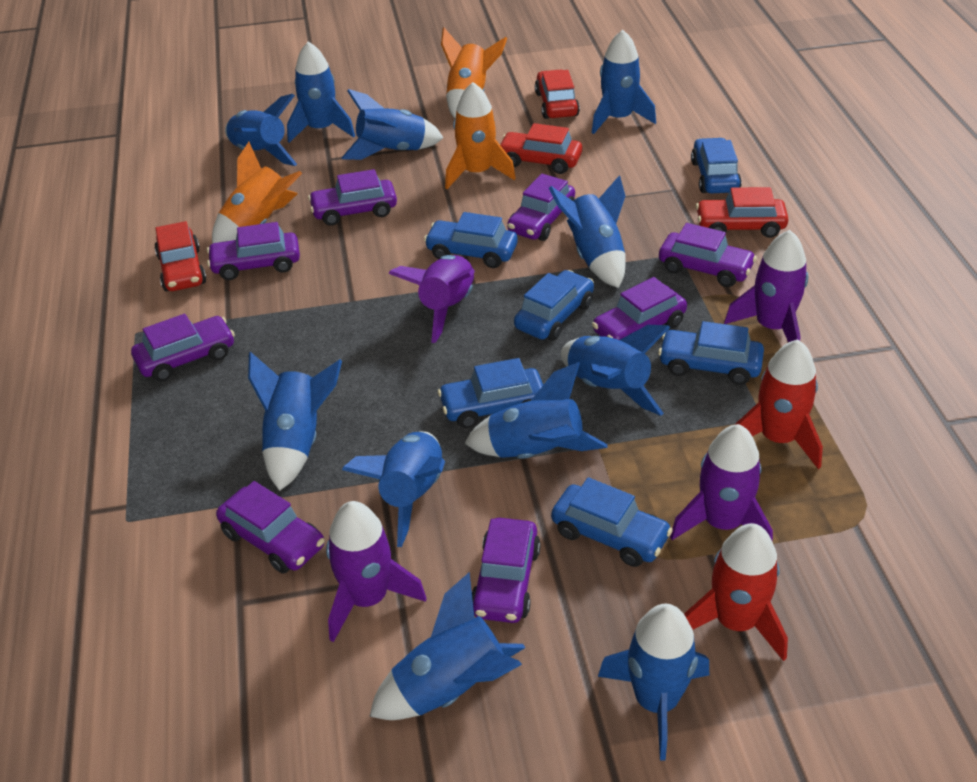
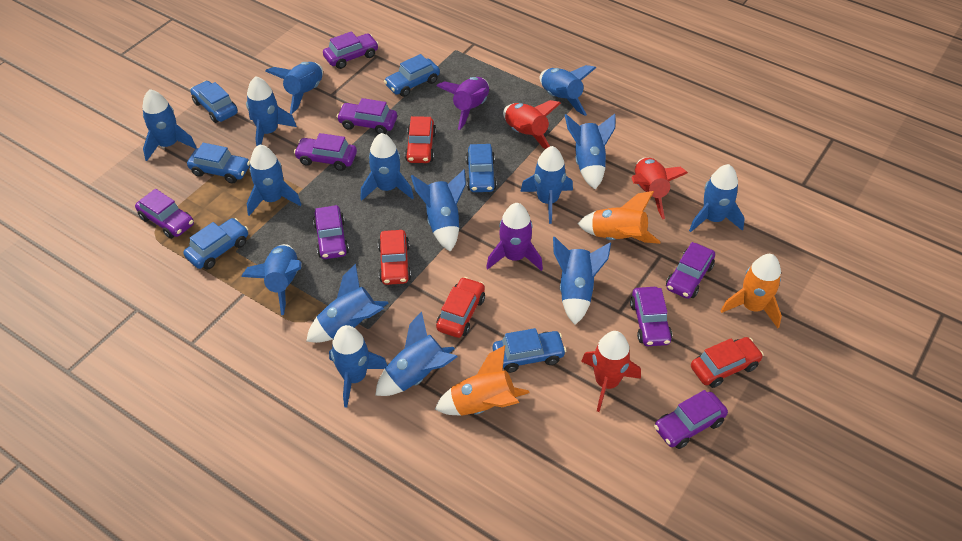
blue rocket: [225,94,297,166] [248,352,342,491] [287,41,355,143] [342,89,443,160] [342,431,445,547] [369,573,525,720] [464,362,607,459] [549,175,625,288] [561,325,670,416] [592,30,656,134] [598,604,709,760] = 11 -> [142,89,197,161] [241,244,301,315] [246,76,297,146] [247,144,302,216] [265,62,323,114] [306,264,389,343] [329,325,387,408] [361,133,414,200] [375,311,458,396] [411,170,466,252] [520,146,573,224] [540,65,596,116] [553,237,611,325] [565,114,615,189] [689,164,745,232] = 15
purple rocket: [326,501,426,642] [388,255,475,343] [670,424,773,542] [724,230,808,342] = 4 -> [437,77,489,130] [486,203,543,271] = 2
red rocket: [684,523,788,661] [734,340,823,469] = 2 -> [503,100,561,149] [581,331,641,412] [632,158,688,219] = 3

